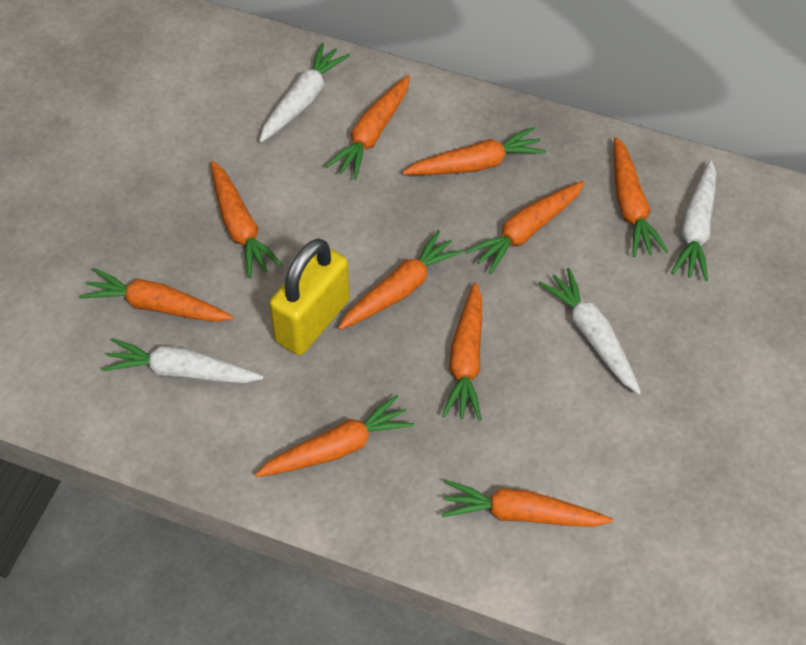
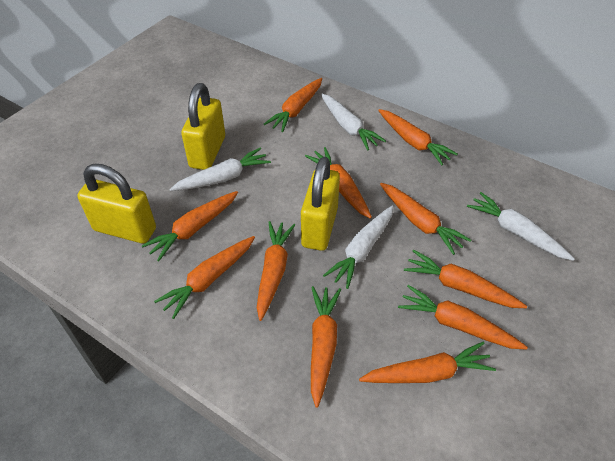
orange carrot: [80,268,234,322] [211,161,283,278] [255,395,414,477] [325,75,410,180] [338,230,464,330] [402,127,546,175] [441,480,613,527] [442,282,482,420] [465,181,585,274] [614,137,668,257] = 10 -> [142,191,238,262] [154,236,255,319] [257,221,295,321] [264,78,322,132] [305,147,372,219] [311,286,341,408] [359,342,496,383] [378,109,458,165] [380,183,471,255] [398,285,528,350] [404,250,527,308] = 11
yellow padlock: [269,239,350,355] = 1 -> [77,164,156,244] [181,83,225,170] [301,157,340,251] = 3

